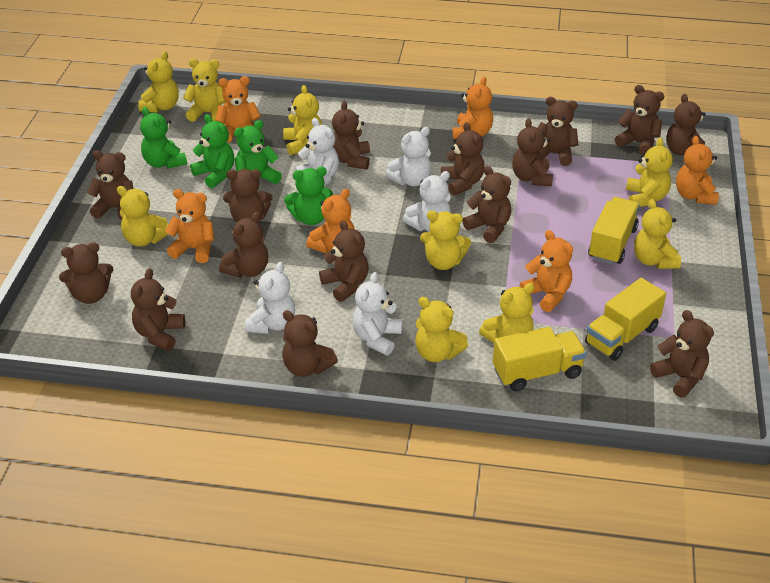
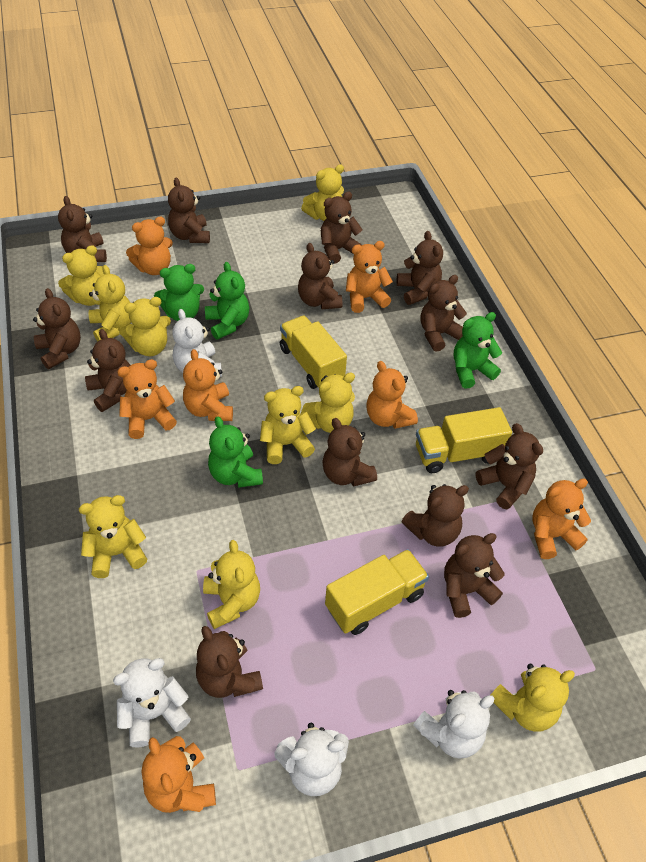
brown teddy bear: [59,242,113,304] [87,150,134,220] [131,268,185,351] [219,212,268,278] [223,169,273,222] [282,310,338,377] [319,220,369,302] [332,101,370,169] [441,122,485,195] [463,166,511,243] [512,118,553,187] [538,97,578,166] [615,85,664,156] [650,310,714,398] [666,94,705,155] = 15 -> [33,288,81,369] [58,196,107,262] [85,329,130,412] [168,178,210,243] [196,626,263,698] [298,243,342,309] [321,192,363,264] [322,418,377,487] [397,231,443,305] [401,484,469,547] [420,275,467,352] [444,533,505,618] [475,423,543,510] = 13
orange teddy bear: [165,189,214,263] [215,76,261,143] [306,189,354,253] [453,77,493,139] [519,230,573,312] [676,136,719,205] = 6 -> [117,359,177,439] [126,216,173,275] [142,736,216,813] [183,349,233,421] [346,241,393,313] [366,361,418,429] [533,478,591,559] = 7
white teddy bear: [245,261,295,334] [294,118,339,187] [352,272,402,356] [385,127,431,186] [403,171,451,232] = 5 -> [113,658,191,748] [172,309,222,377] [274,723,349,796] [413,690,495,759] = 4

